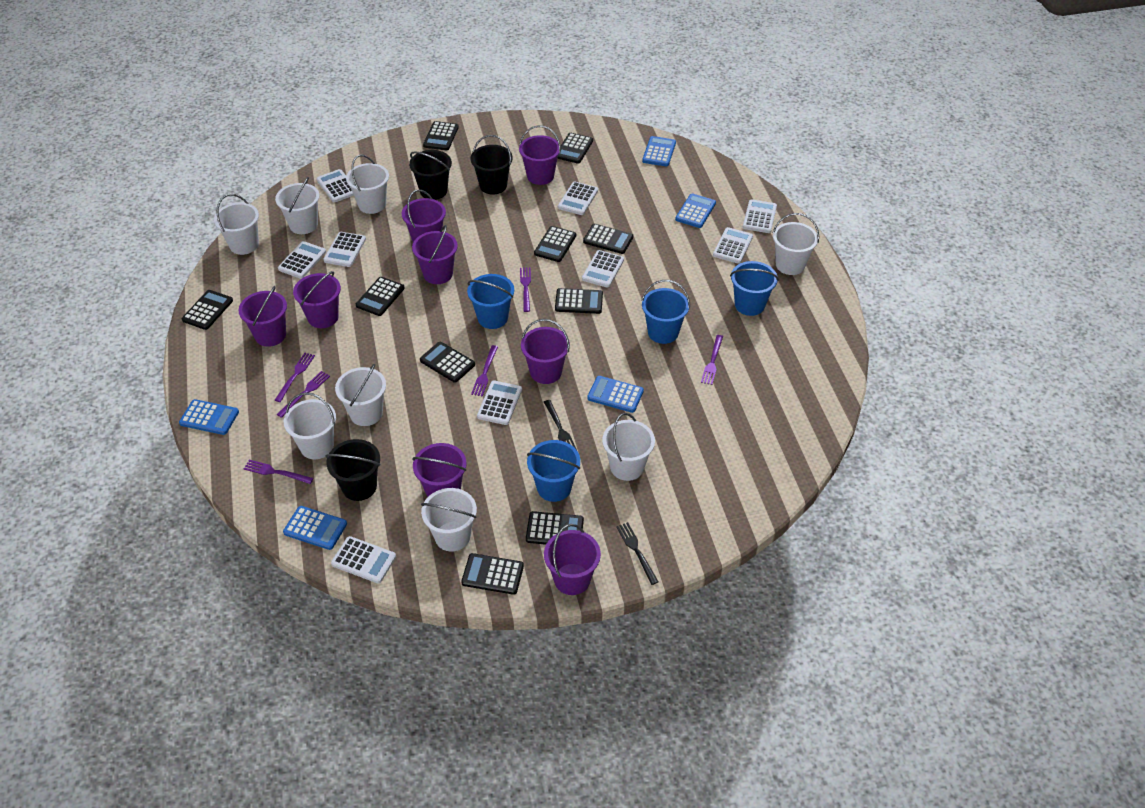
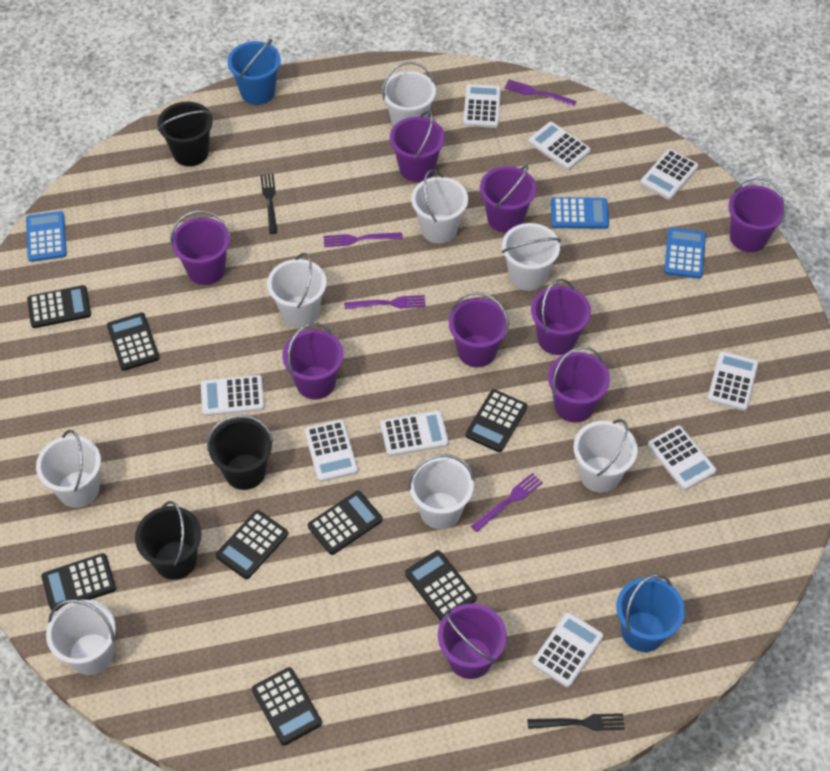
black calculator: [182,290,233,330] [356,277,405,316] [420,342,475,383] [423,121,459,150] [461,553,524,595] [526,511,584,545] [534,226,576,262] [555,288,603,314] [557,133,593,164] [583,224,633,254] = 10 -> [27,285,91,328] [41,553,116,611] [107,313,159,371] [216,510,288,579] [252,667,322,746] [308,491,382,555] [405,550,476,621] [466,389,527,452] = 8
blue bucket: [467,274,514,329] [527,440,580,502] [641,280,690,344] [730,261,779,316] = 4 -> [227,39,281,105] [616,574,685,652] = 2
blue calculator: [179,399,239,435] [283,506,347,550] [587,376,644,413] [642,136,676,167] [675,193,716,228] = 5 -> [26,211,67,262] [551,197,609,229] [664,227,706,279] = 3
purple bucket: [238,286,287,347] [293,271,341,328] [402,190,446,242] [412,225,458,284] [412,443,466,497] [519,125,561,185] [521,319,570,384] [544,524,601,595] = 8 -> [170,210,231,285] [282,323,344,399] [390,110,445,182] [438,604,507,679] [449,292,509,367] [480,165,536,233] [531,279,591,355] [548,346,610,423] [728,177,787,252] = 9
purple fork: [244,460,313,484] [275,353,315,402] [277,371,330,418] [471,345,498,397] [520,267,531,312] [701,335,723,385] = 6 -> [323,232,402,247] [344,295,426,309] [471,473,543,532] [504,80,576,106] = 4

